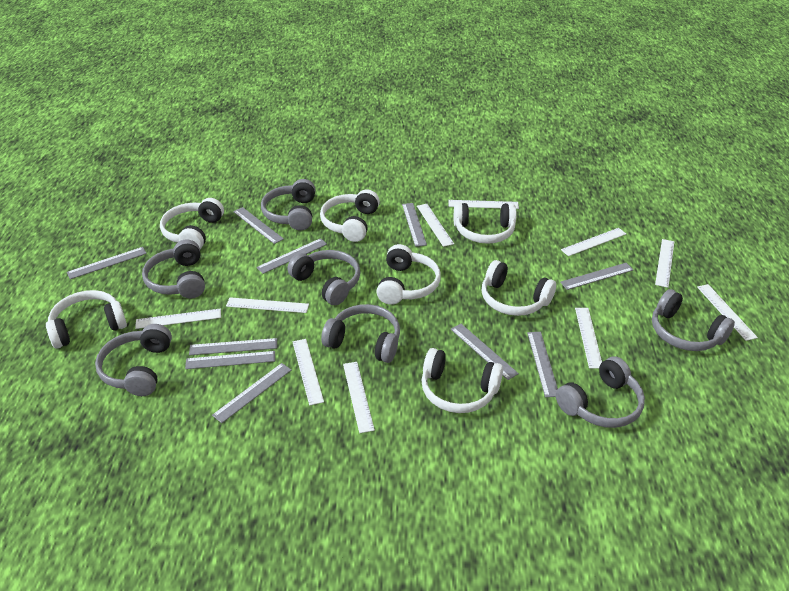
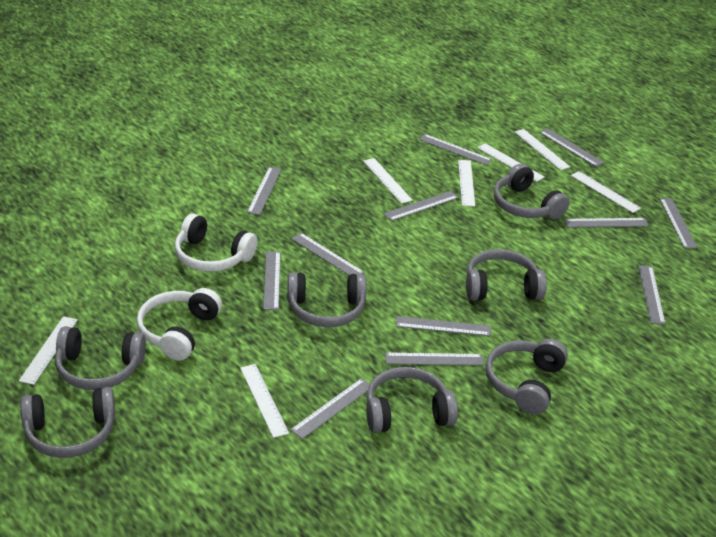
grey ruler: [67,247,147,279] [185,351,275,369] [189,338,277,355] [212,363,291,423] [233,207,284,244] [256,238,327,274] [402,203,427,247] [451,324,519,380] [527,332,558,397] [560,263,633,290] = 10 -> [247,167,282,215] [263,251,281,310] [290,378,370,439] [291,233,365,275] [384,191,459,221] [385,353,484,366] [396,316,491,336] [419,134,492,166] [539,128,604,167] [564,218,649,227] [638,265,665,324] [660,198,697,248] = 12
white headphones: [46,290,127,349] [160,198,224,249] [320,189,380,242] [377,244,441,305] [421,348,503,413] [454,203,516,244] [482,260,556,316] = 7 -> [137,288,222,361] [175,214,257,272] = 2
white ruler: [135,309,221,329] [226,297,309,313] [292,339,324,405] [343,362,375,433] [417,204,454,247] [448,200,519,209] [561,228,626,256] [575,308,602,369] [655,239,674,288] [697,284,758,341] = 10 -> [19,316,78,385] [240,364,289,438] [363,158,413,204] [458,160,475,207] [477,143,544,182] [515,129,570,170] [571,171,641,213] = 7

